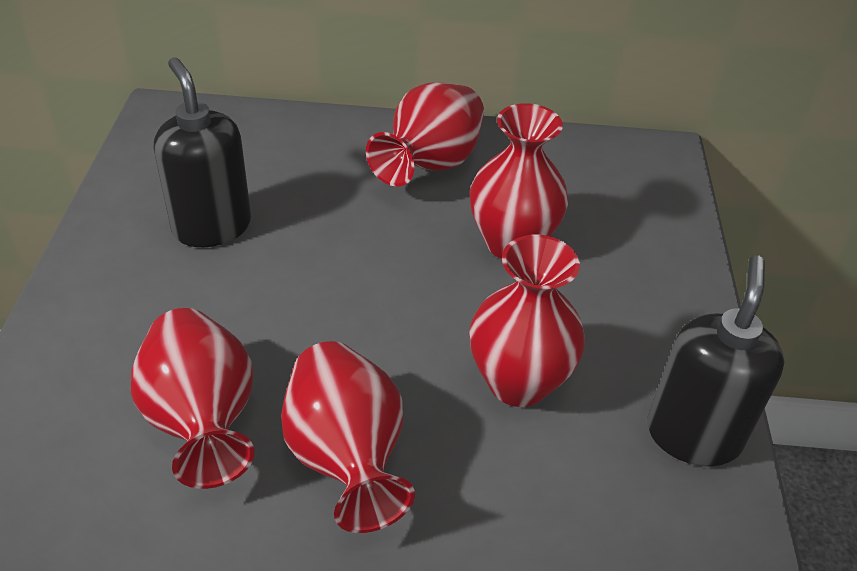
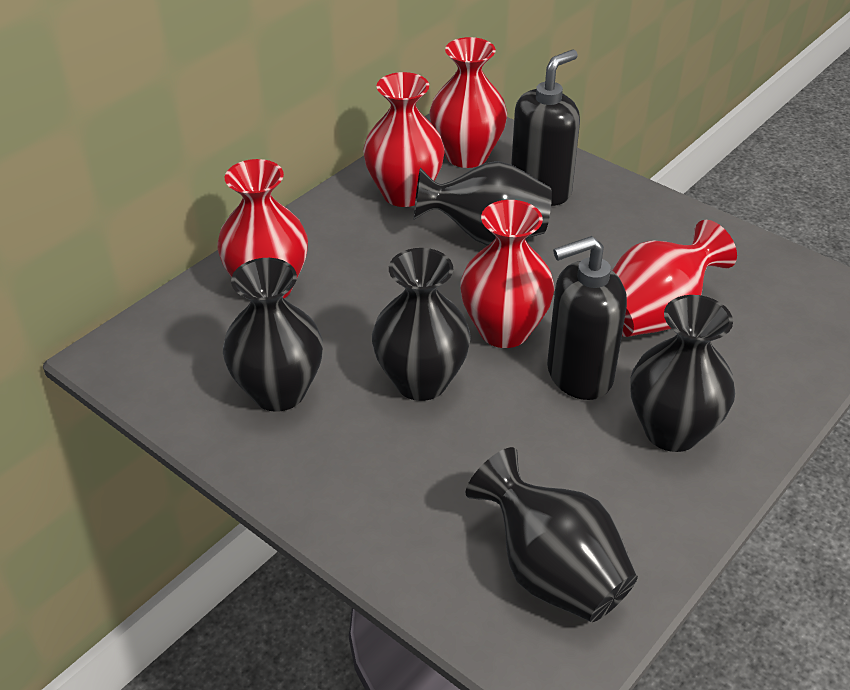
black vase: none = 0 -> [223,258,323,412] [372,248,471,401] [414,161,552,245] [466,447,638,622] [630,295,735,452] = 5

